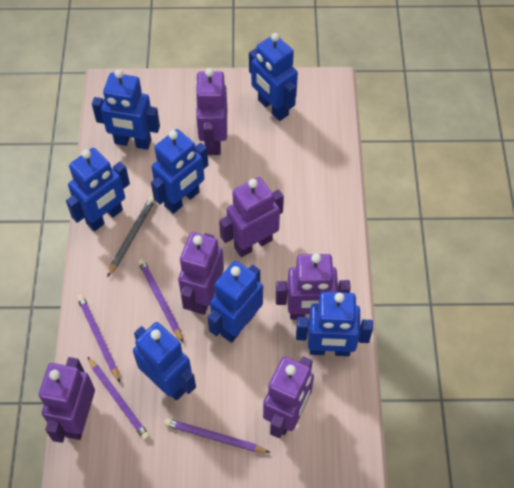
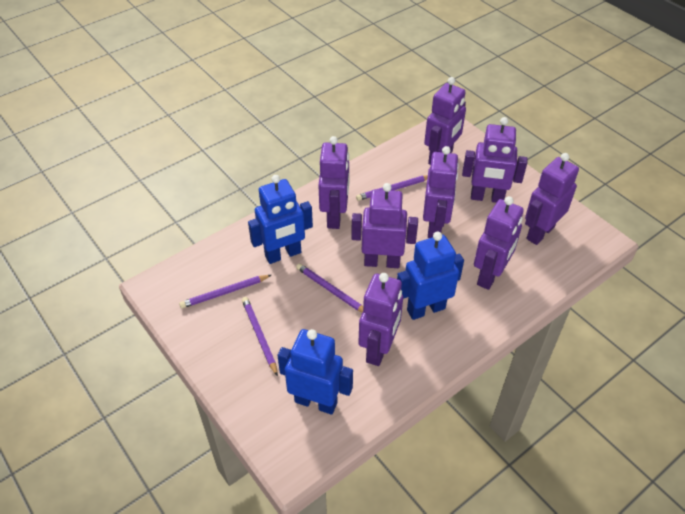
blue robot: [66,148,130,231] [92,69,160,150] [133,322,196,400] [151,129,208,214] [207,261,263,343] [249,33,298,121] [296,292,373,356] = 7 -> [248,175,313,264] [278,329,353,415] [397,232,464,320] = 3
grey pencil: [107,197,155,277] = 1 -> none = 0
purple robot: [39,357,95,443] [178,232,224,315] [195,68,227,155] [219,177,284,257] [263,356,314,438] [276,253,351,320] = 6 -> [318,136,350,229] [351,183,418,268] [358,273,403,366] [423,146,459,238] [424,77,466,165] [462,117,528,203] [474,196,524,290] [525,153,579,245] = 8

